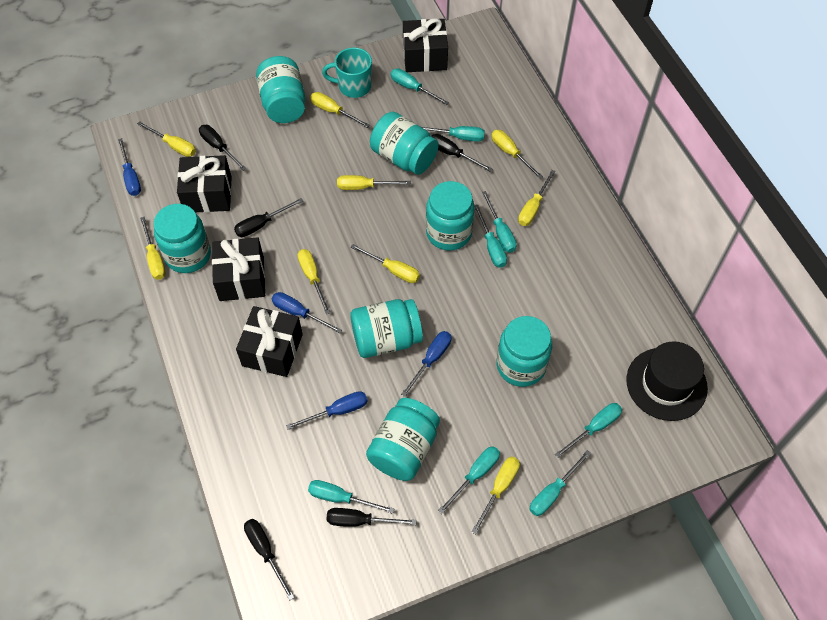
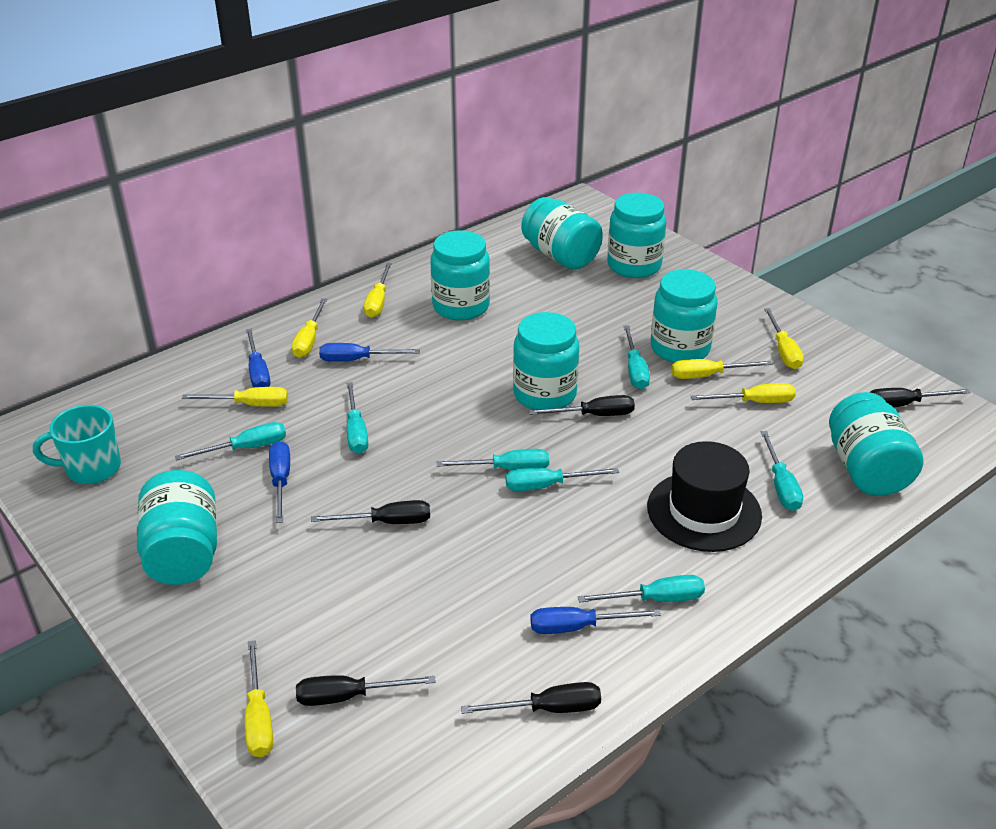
black gift: [177,155,232,212] [212,237,265,301] [236,306,303,377] [403,18,448,72] = 4 -> none = 0
turquoise screwdriver: [308,480,394,514] [391,68,449,105] [422,126,485,142] [438,446,500,514] [474,205,507,268] [482,191,517,253] [529,450,591,516] [555,403,622,458] = 8 -> [175,422,286,460] [346,382,368,454] [437,449,549,470] [505,468,619,491] [578,575,705,603] [624,325,650,389] [761,431,803,511] = 7
yellow screwdriver: [137,121,196,157] [140,217,166,280] [297,249,330,314] [310,92,370,128] [337,175,411,190] [351,244,420,283] [471,456,520,534] [491,130,543,179] [518,170,556,226] = 9 -> [182,387,288,407] [245,640,273,757] [292,298,327,358] [364,263,392,318] [671,359,772,379] [691,383,796,403] [764,308,804,369] = 7

